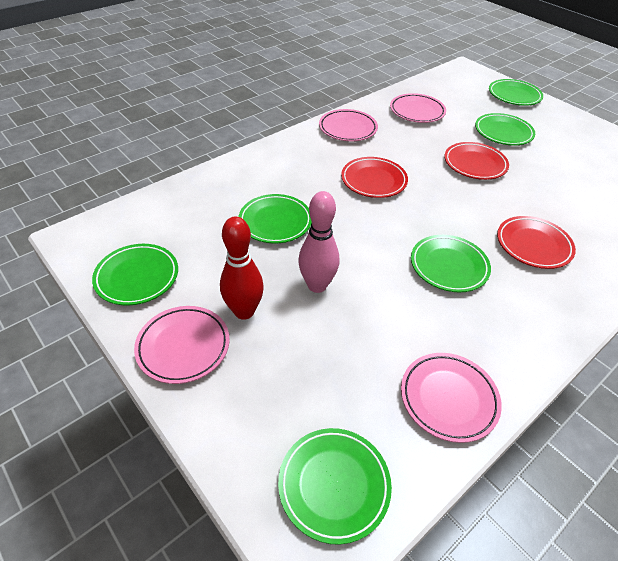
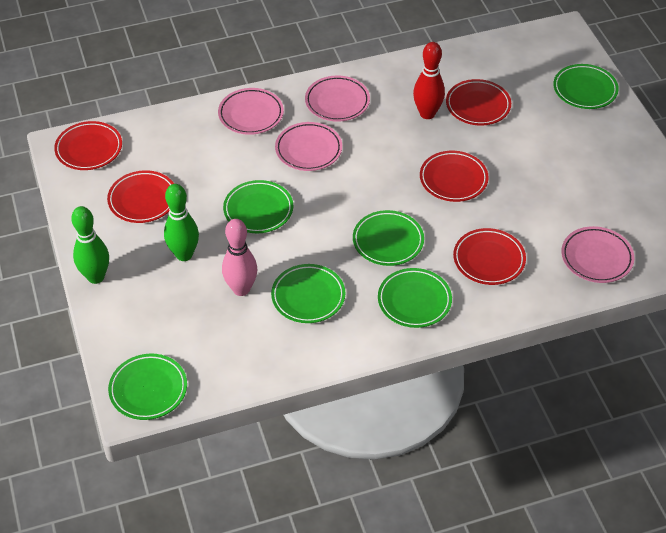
green bowling pin: none = 0 -> [71,206,109,284] [164,184,199,261] = 2
red plate: [341,157,408,198] [444,142,509,180] [497,216,576,269] = 3 -> [54,121,122,170] [107,170,174,223] [420,151,489,202] [446,79,511,125] [453,228,526,285] = 5

